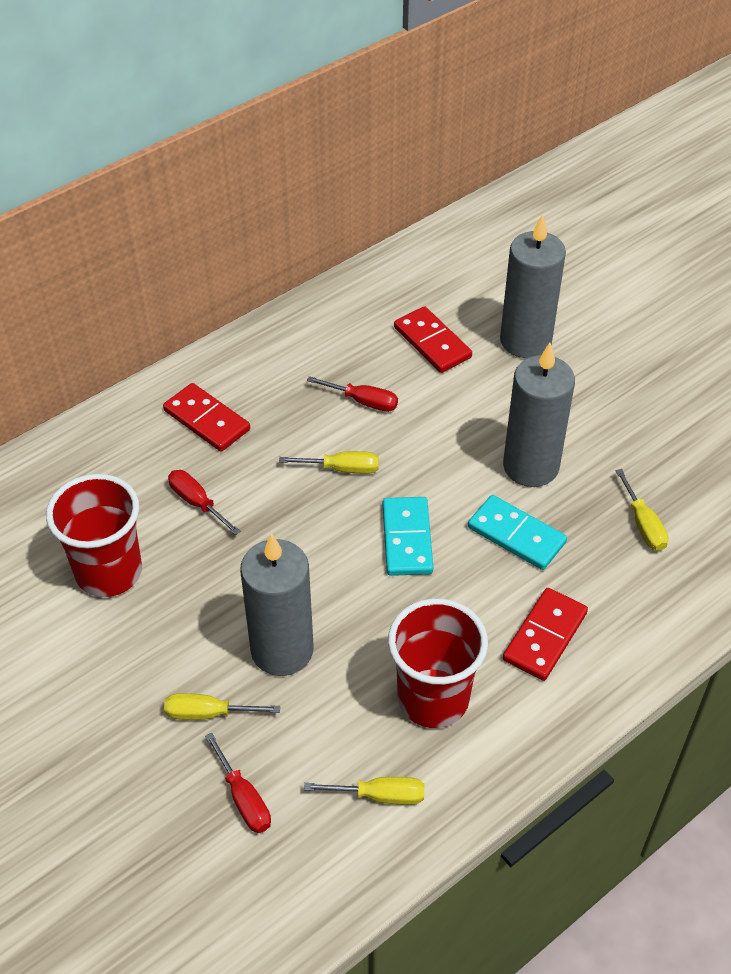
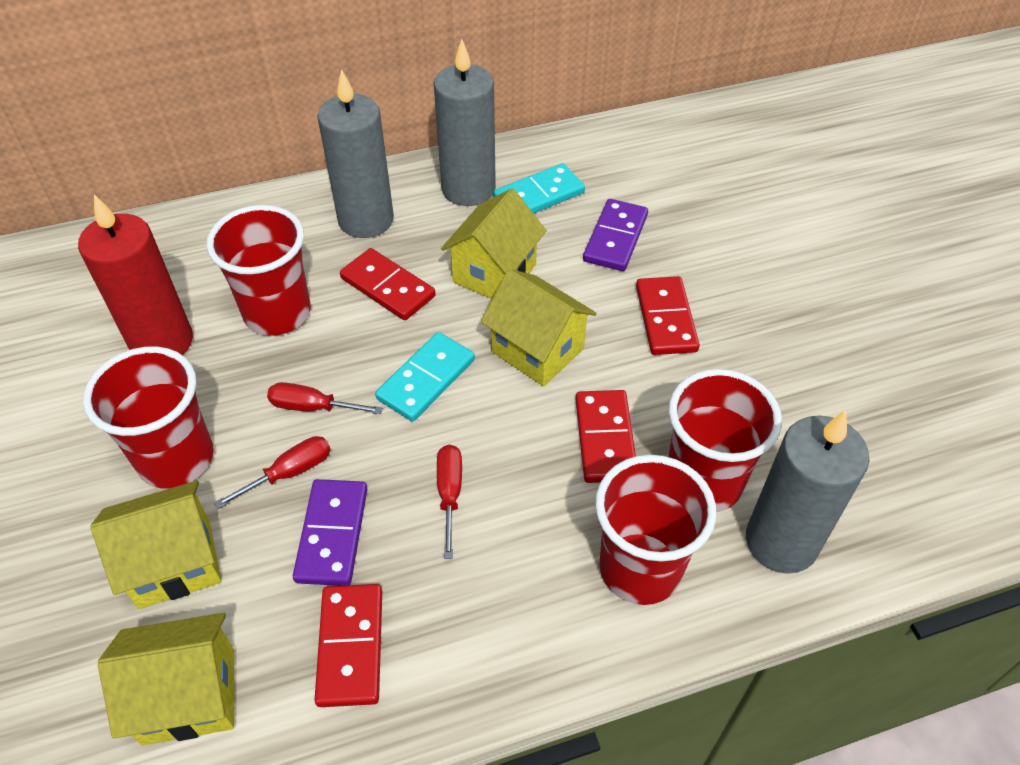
purple domino: none = 0 -> [293,479,367,586] [583,199,648,271] = 2
red candle: none = 0 -> [78,194,193,355] = 1
red cup: [46,474,142,597] [388,598,488,728] = 2 -> [83,346,214,489] [206,205,311,336] [595,455,716,605] [668,369,782,512] = 4
red domino: [163,383,250,452] [394,306,472,373] [503,588,588,681] = 3 -> [315,584,382,707] [340,248,436,320] [576,390,636,483] [636,276,700,355] = 4
yellow house: none = 0 -> [90,481,222,609] [98,613,234,745] [441,188,547,299] [481,269,597,386] = 4
yellow screwdriver: [164,693,280,720] [279,451,379,474] [304,777,424,805] [616,469,669,551] = 4 -> none = 0

